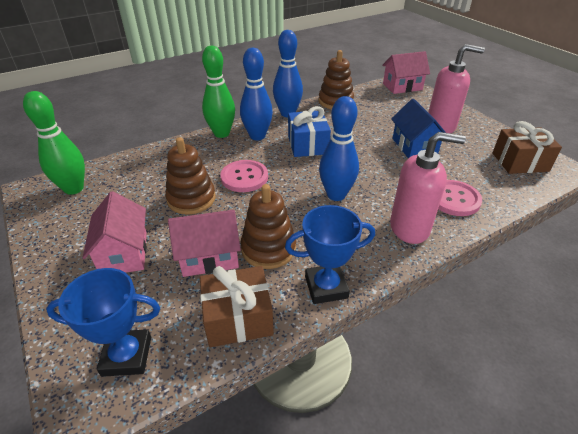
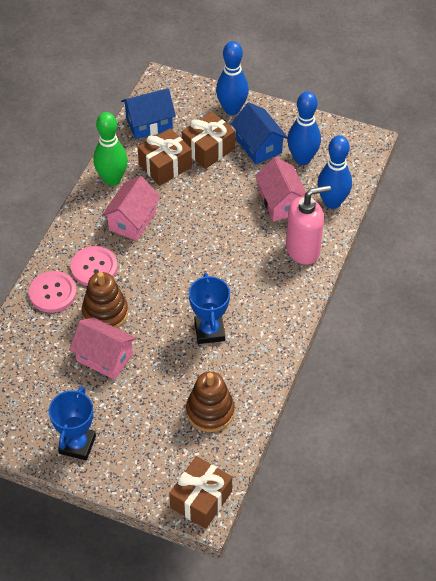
blue gift: [288,106,331,157] = 1 -> none = 0
blue house: [391,99,446,159] = 1 -> [121,89,176,139] [231,102,288,165] = 2
brown gift: [200,266,274,347] [492,121,562,174] = 2 -> [138,128,192,186] [169,456,232,529] [182,112,235,169] = 3
brown stacking toy: [165,137,216,215] [241,184,296,269] [319,50,354,109] = 3 -> [82,272,128,328] [186,371,235,432] = 2
green bowling pin: [23,91,85,195] [202,46,235,138] = 2 -> [93,112,128,186] = 1
pink soap dispenser: [390,132,466,244] [428,44,485,133] = 2 -> [286,185,331,265] = 1

